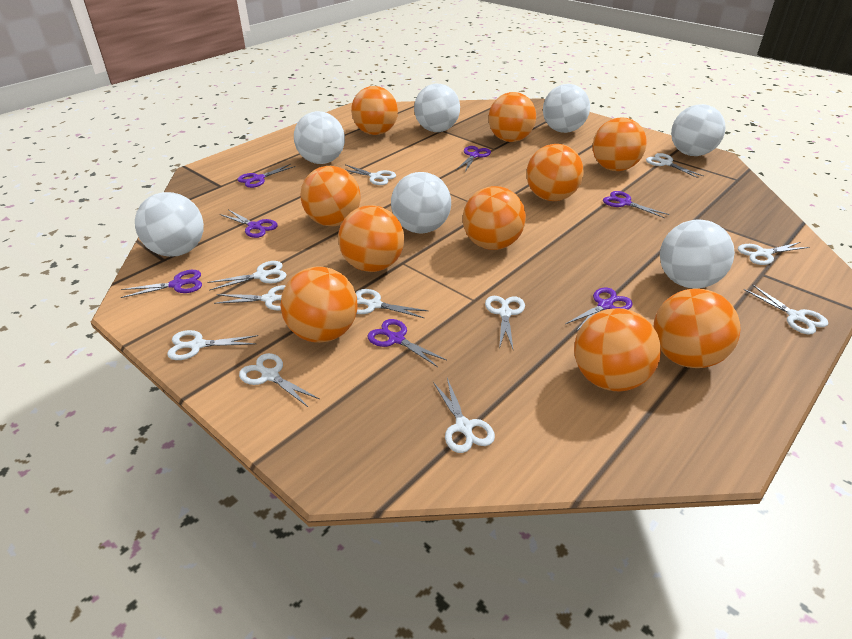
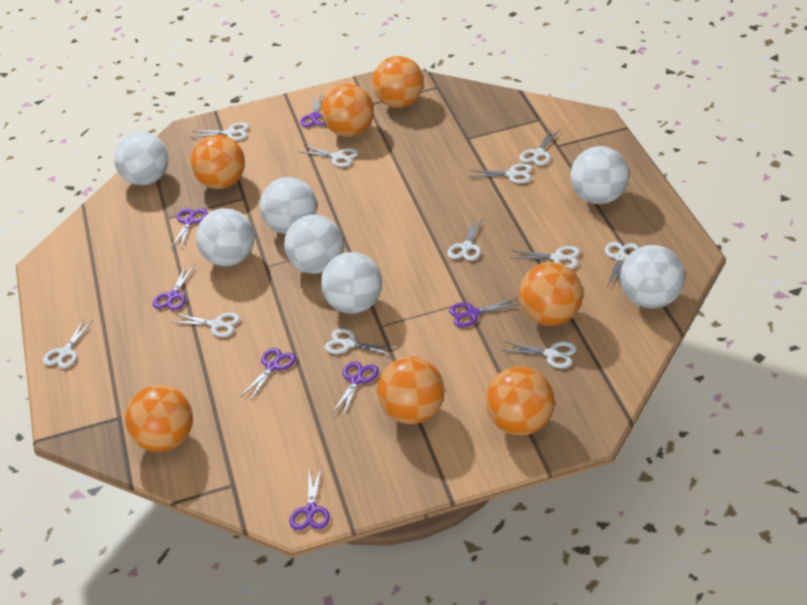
orange ball: [280,267,358,343] [300,166,361,226] [338,205,404,272] [351,86,398,135] [463,186,526,250] [489,92,536,142] [526,144,584,201] [574,308,661,391] [593,117,647,171] [654,288,741,368] = 10 -> [125,385,193,452] [190,135,245,189] [321,84,374,137] [373,56,424,108] [377,357,445,424] [485,366,555,436] [519,262,583,326] = 7

